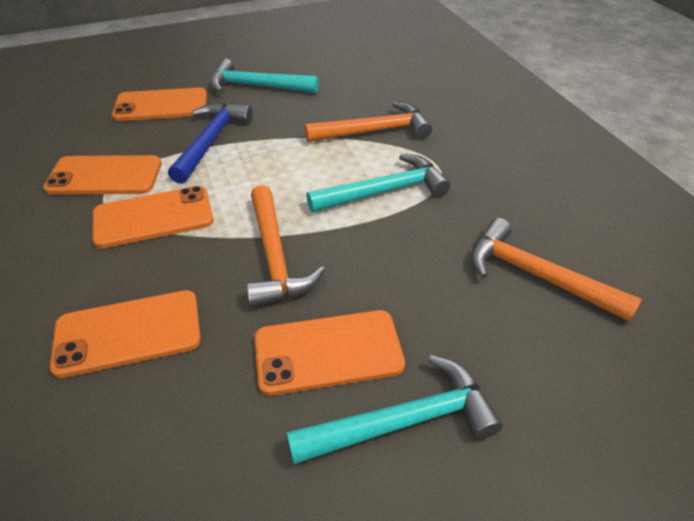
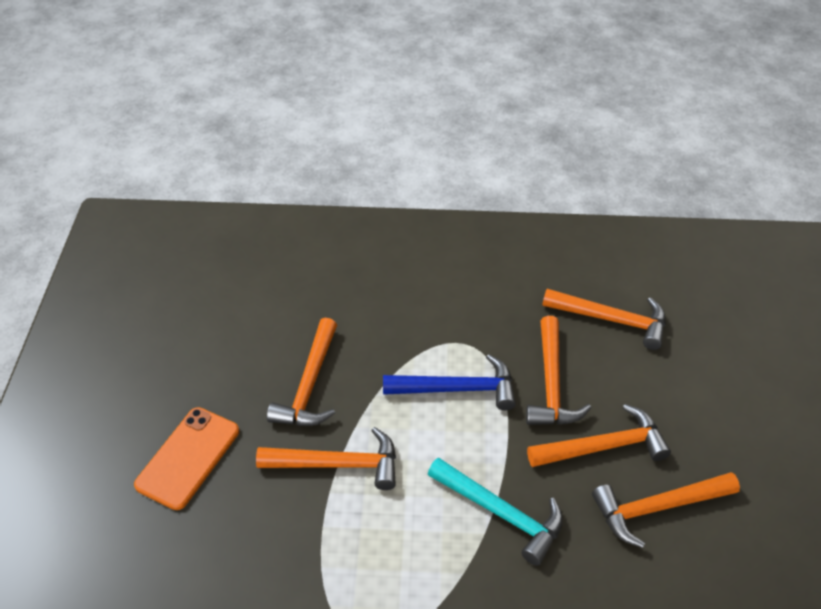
orange hammer: [246,185,325,307] [305,102,432,142] [471,218,642,322] = 3 -> [256,427,396,490] [267,318,337,426] [526,316,591,425] [527,404,671,467] [542,289,666,350] [592,472,740,548] = 6
orange phone: [43,155,162,195] [50,290,201,378] [92,186,213,248] [112,87,207,121] [254,310,405,396] = 5 -> [134,407,239,510] = 1
turquoise hammer: [210,59,319,93] [286,355,503,464] [306,154,450,212] = 3 -> [428,457,563,566] = 1

